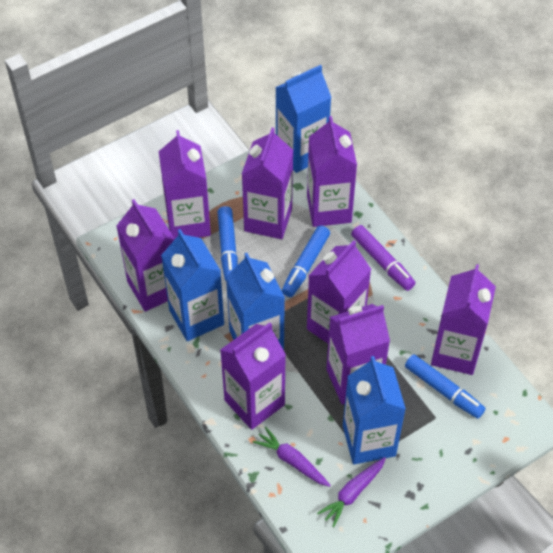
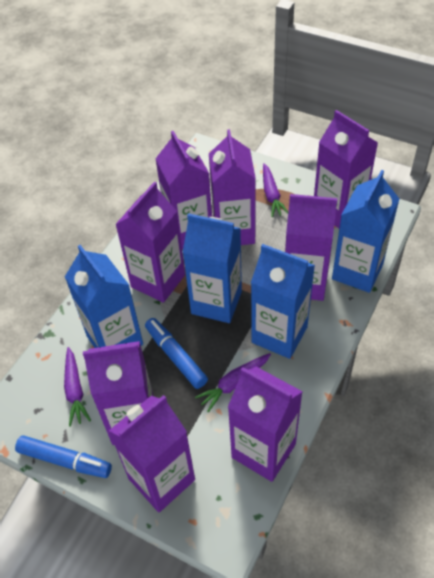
blue marker: [217,206,238,281] [282,225,330,297] [405,354,486,419] = 3 -> [15,435,112,478] [145,318,208,389] = 2
purple carrot: [253,427,331,487] [317,457,386,527] = 2 -> [64,347,91,427] [195,353,271,412] [263,163,288,217] = 3
purple marker: [351,225,416,291] = 1 -> none = 0

